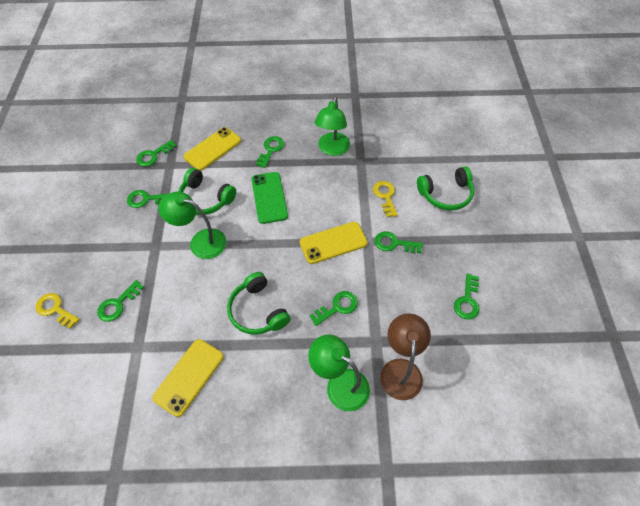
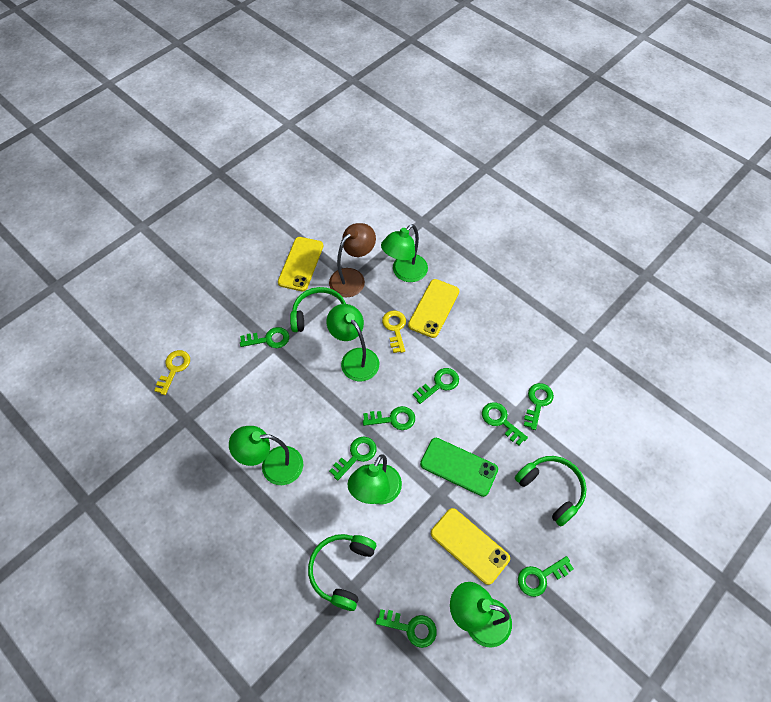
green key: [97,280,144,322] [127,190,169,208] [136,140,177,167] [256,136,284,168] [310,291,358,326] [375,231,423,253] [454,274,480,319] = 7 -> [240,327,289,348] [329,437,376,481] [363,406,415,430] [376,609,437,648] [413,368,459,404] [482,402,528,446] [518,556,574,597] [524,383,554,430] = 8
green lamp: [158,192,226,259] [308,334,370,411] [314,96,350,156] = 3 -> [229,426,303,485] [326,304,379,381] [347,454,402,505] [381,224,428,282] [450,582,512,648] = 5

